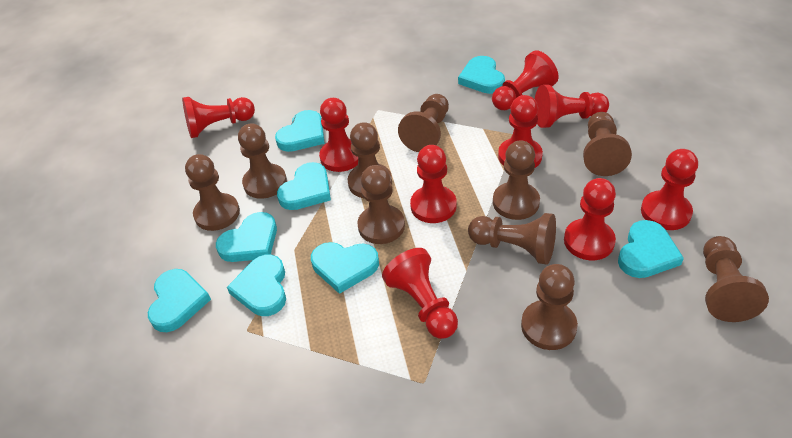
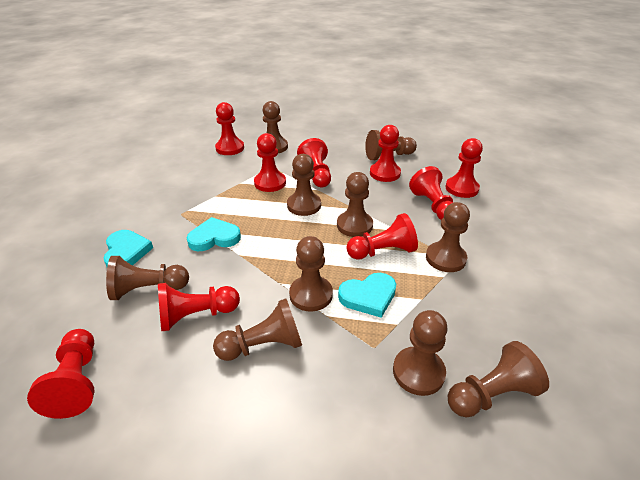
turquoise heart: [148,269,211,332] [216,212,277,262] [227,255,286,316] [275,110,325,152] [277,162,331,210] [311,242,379,294] [458,56,505,94] [618,220,684,278] = 8 -> [103,230,153,267] [187,217,241,251] [338,273,396,318] = 3

